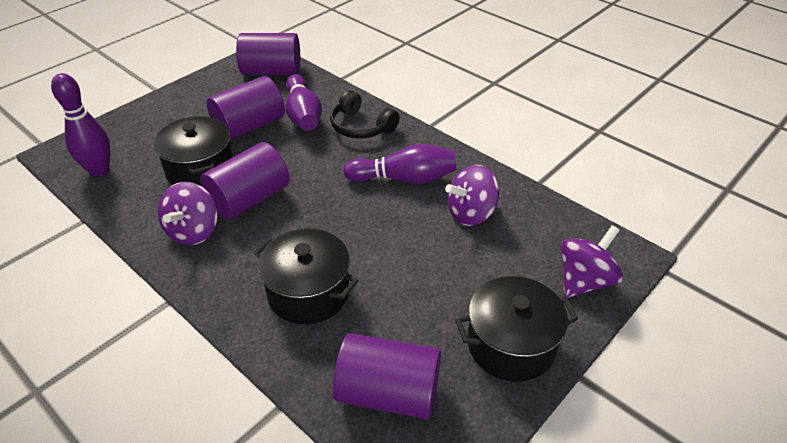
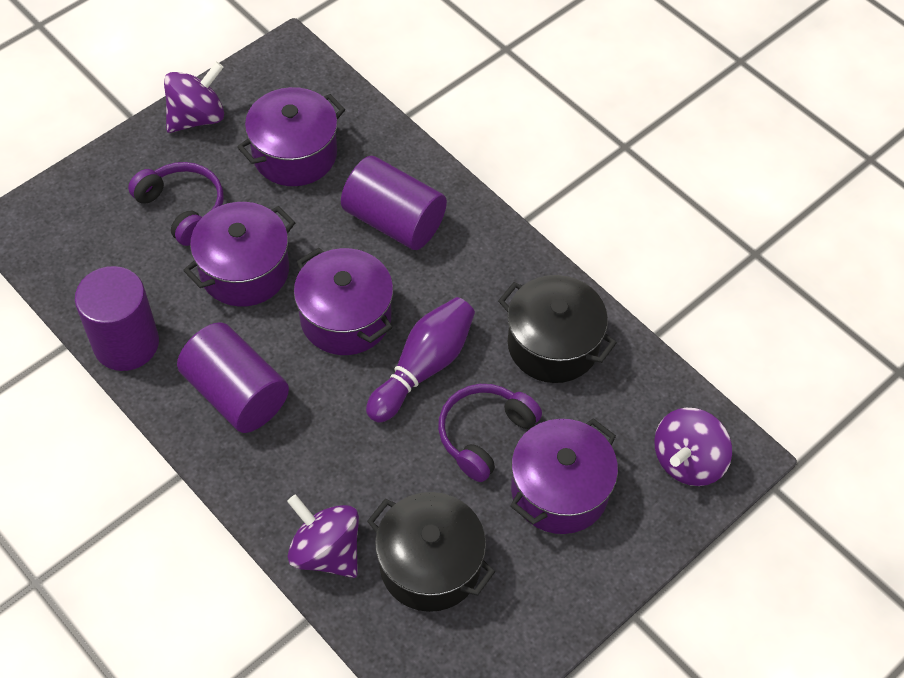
black headphones: [330,90,400,138] = 1 -> none = 0
black pot: [154,116,233,186] [254,229,358,324] [455,276,578,382] = 3 -> [367,492,495,612] [498,275,617,383] = 2
purple bowling pin: [51,73,111,177] [286,74,322,131] [343,144,457,184] = 3 -> [366,297,475,423] = 1
purple cylinder: [200,142,289,220] [207,76,285,140] [236,33,300,75] [333,333,441,419] = 4 -> [75,266,159,371] [177,322,289,433] [341,156,447,250] = 3
purple headphones: none = 0 -> [128,162,223,246] [438,384,542,482] = 2
purple pot: none = 0 -> [183,202,296,307] [237,87,345,186] [294,248,393,355] [510,418,618,534] = 4

